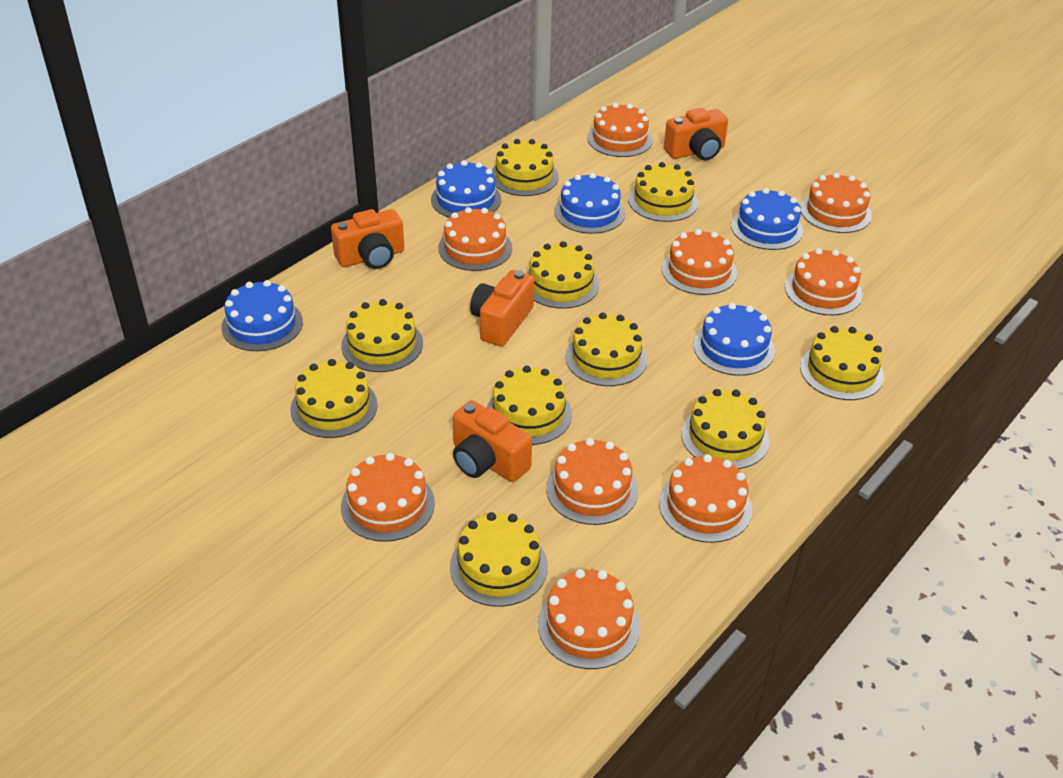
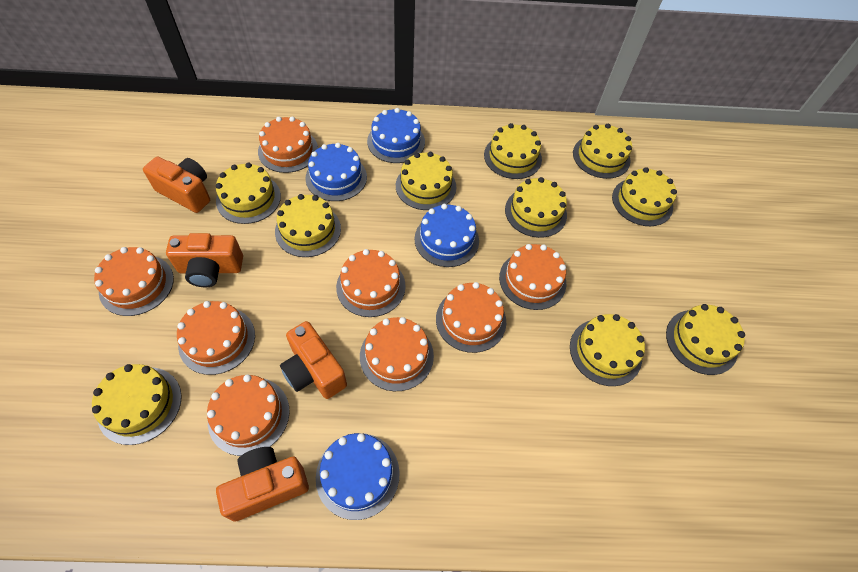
blue cake: [221,280,303,351] [431,160,501,218] [554,173,625,234] [693,303,775,376] [731,188,803,250] = 5 -> [305,143,367,201] [316,433,400,520] [367,108,425,163] [415,204,479,267] = 4
orange cake: [341,453,435,542] [438,207,512,271] [538,569,640,669] [546,438,638,525] [587,103,653,157] [659,454,752,543] [662,229,737,295] [785,248,862,315] [800,173,872,233] = 9 -> [94,247,174,316] [177,301,255,375] [207,374,290,456] [258,117,318,173] [336,249,406,317] [360,317,434,391] [436,282,506,353] [499,244,566,310] = 8

